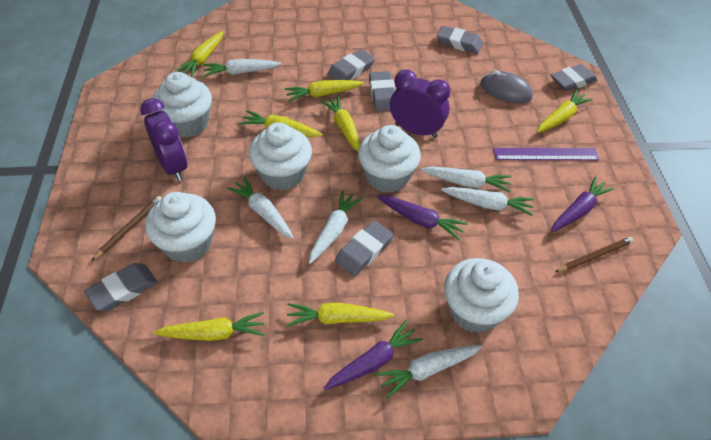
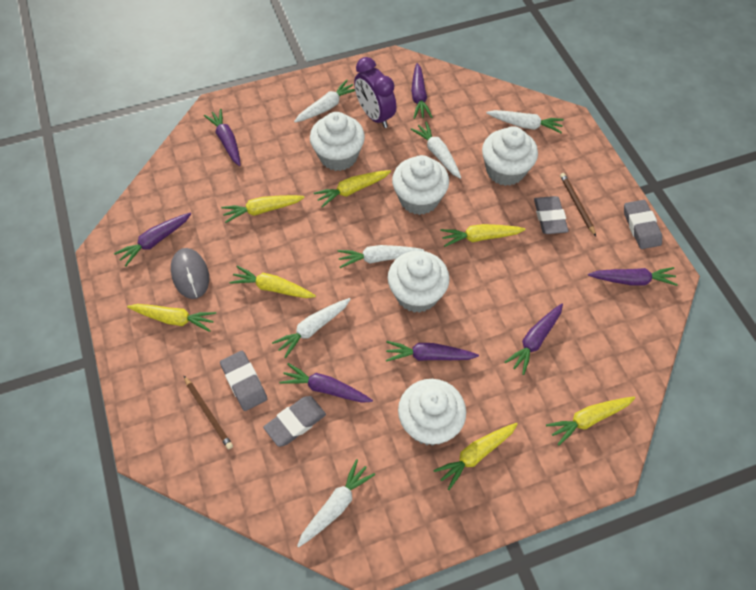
grey eraser: [84,263,157,311] [327,49,375,80] [335,221,393,276] [369,71,395,111] [437,26,483,54] [551,64,597,91] = 6 -> [220,351,267,411] [263,396,326,447] [534,196,569,234] [624,200,662,249] = 4
purple carrot: [324,320,423,390] [377,195,468,240] [551,176,615,232] = 3 -> [114,213,191,267] [204,109,241,166] [280,363,373,403] [386,341,479,362] [411,63,432,119] [504,303,563,375] [588,267,678,286] = 7
purple clock: [140,98,187,181] [390,69,450,138] = 2 -> [354,57,396,128] = 1
purple ruler: [493,148,599,160] = 1 -> none = 0

